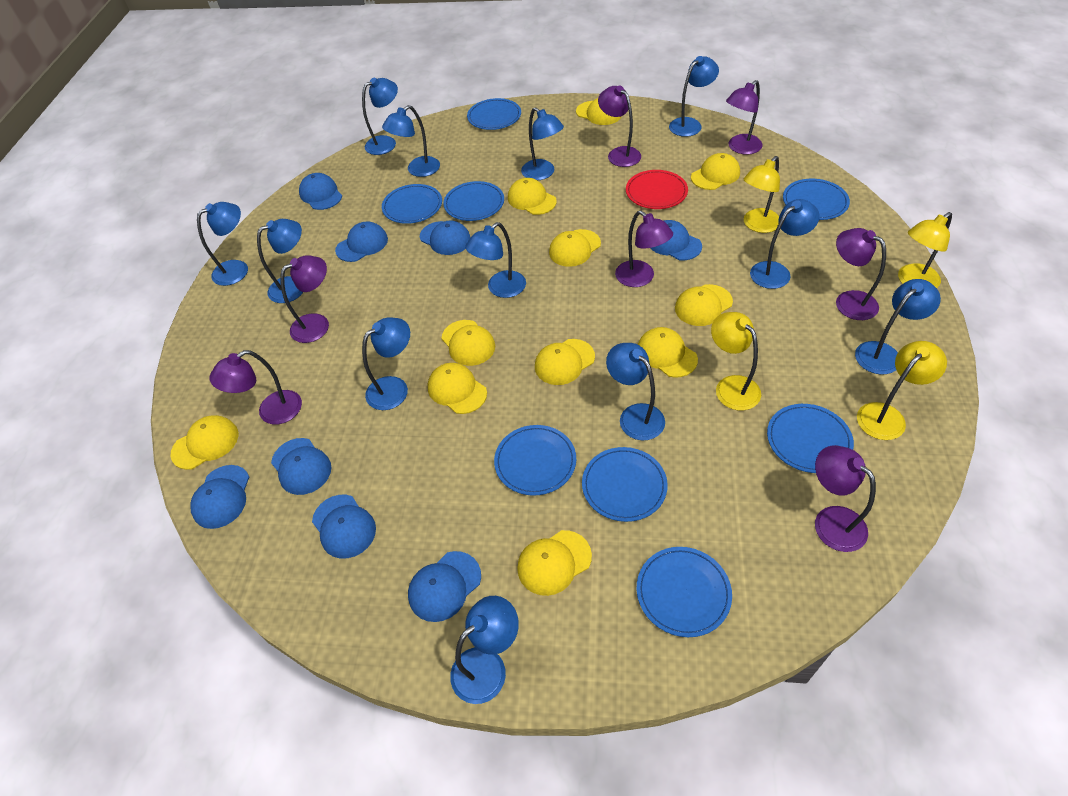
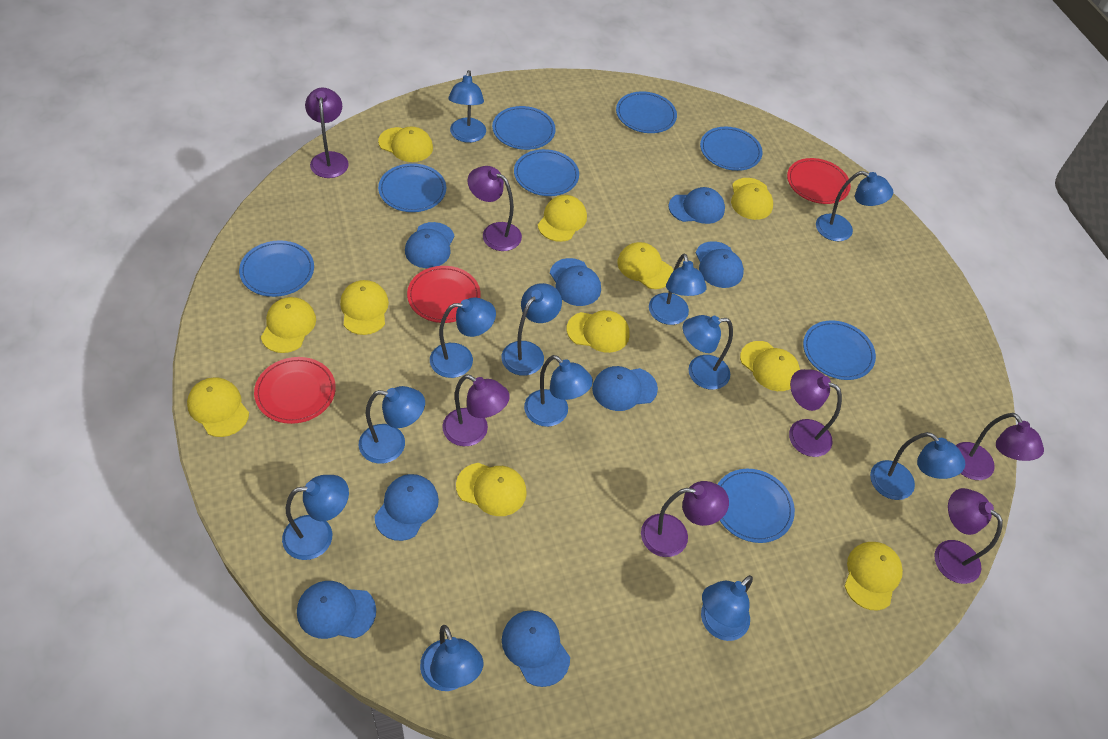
red plate: [626,170,688,209] = 1 -> [254,357,336,424] [407,266,481,323] [787,158,851,204] = 3
yellow lamp: [711,312,761,411] [744,156,780,233] [857,341,947,440] [898,212,952,288] = 4 -> none = 0

